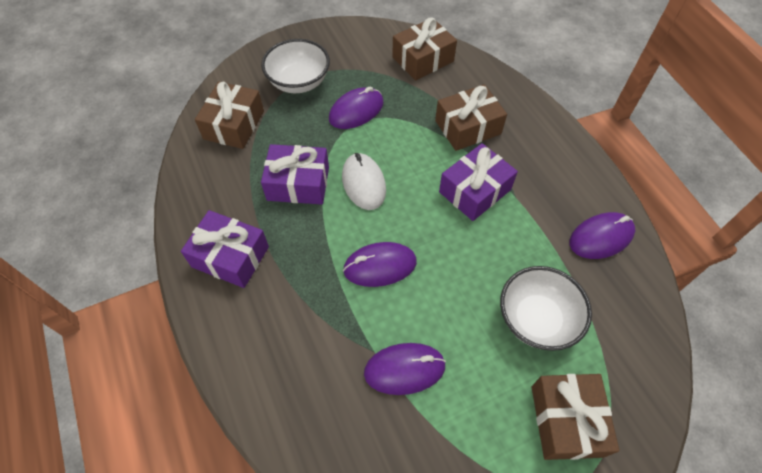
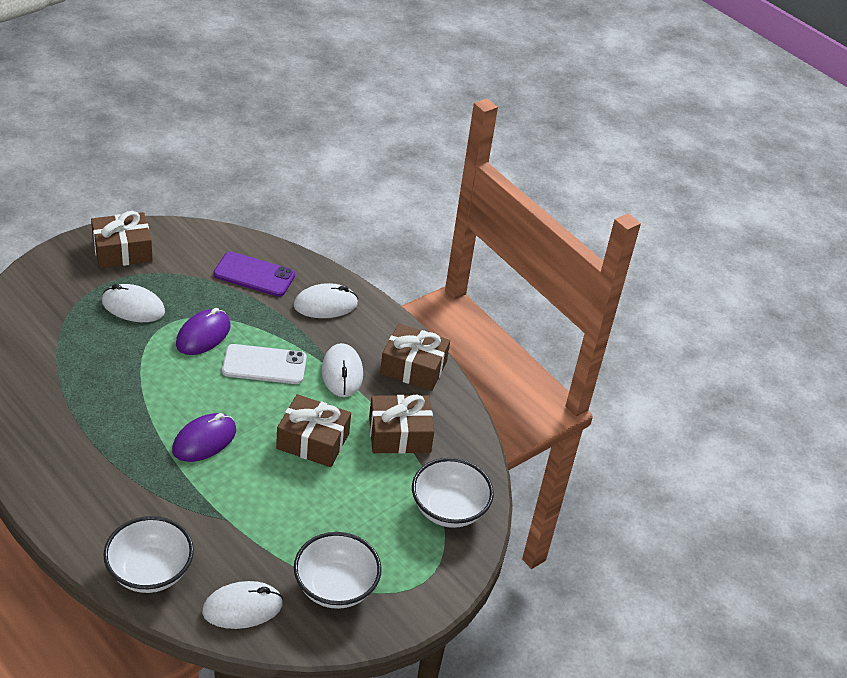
purple gift: [181,210,269,288] [261,144,329,205] [439,143,518,221] = 3 -> none = 0
purple mouse: [329,87,384,129] [343,242,417,287] [364,343,446,395] [569,212,635,259] = 4 -> [172,413,236,462] [176,308,231,355] = 2
purple phone: none = 0 -> [213,252,295,297] = 1
white bowl: [261,39,330,93] [500,266,592,351] = 2 -> [103,516,194,593] [294,532,382,609] [412,458,494,528] = 3
white mouse: [342,153,386,210] = 1 -> [102,284,165,322] [202,581,283,629] [294,283,358,318] [322,343,363,397] = 4
white phone: none = 0 -> [222,344,307,384] = 1

